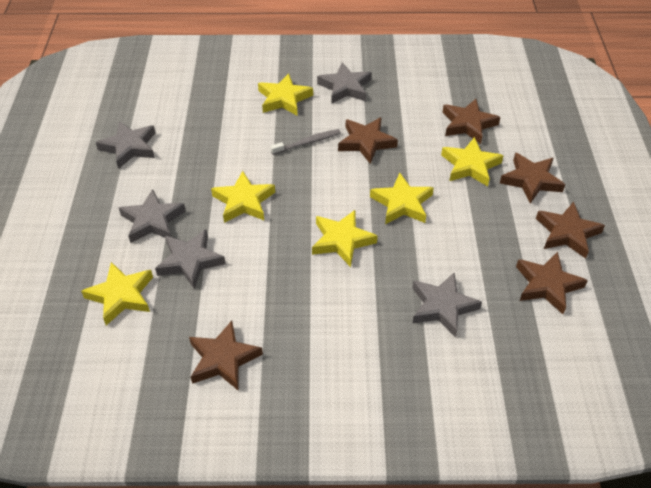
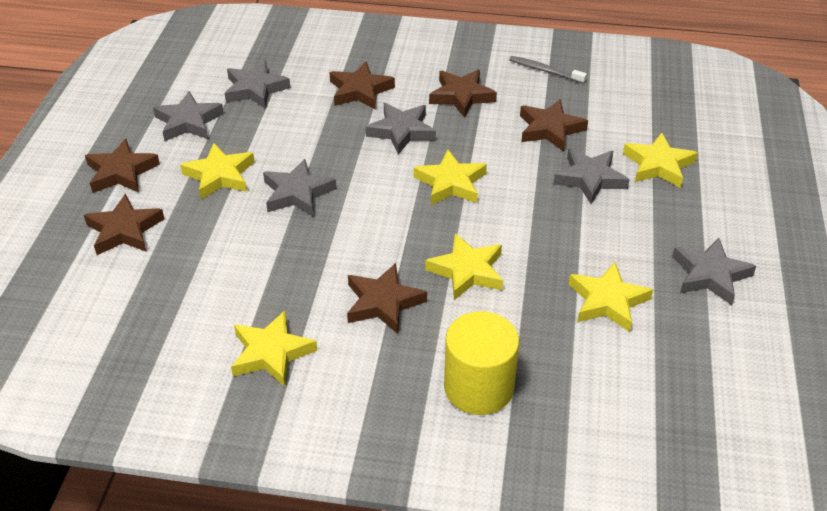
grey star: [96,121,156,169] [119,189,186,243] [155,230,225,289] [317,63,372,104] [412,272,482,337] = 5 -> [153,91,224,141] [225,60,290,108] [263,159,337,216] [366,103,436,154] [553,148,630,204] [672,238,756,305] = 6
yellow cylinder: none = 0 -> [444,311,519,415] = 1

